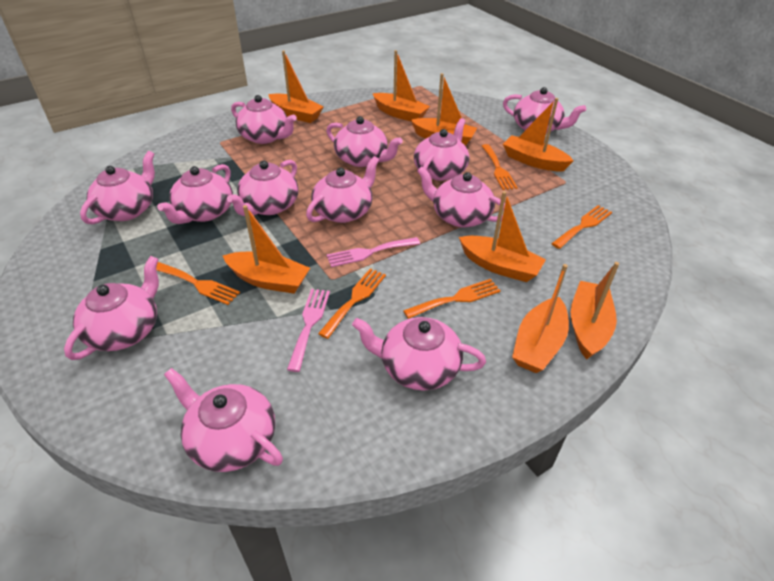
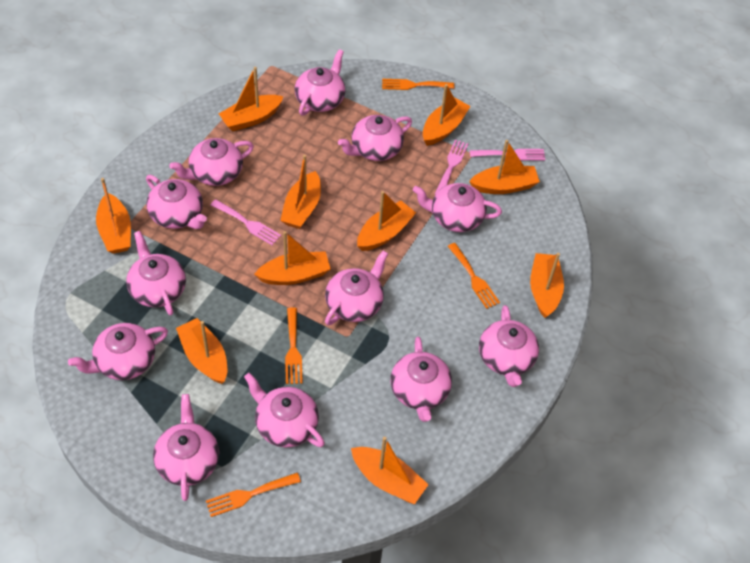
orange boat: [223,205,310,294] [268,51,324,123] [373,50,430,121] [411,73,477,146] [459,191,546,282] [503,98,574,171] [512,264,569,373] [571,262,619,360] = 8 -> [96,178,131,254] [176,318,227,384] [219,67,284,131] [254,231,331,285] [280,155,321,229] [351,437,429,504] [357,191,416,251] [423,84,471,146] [469,140,540,194] [530,253,564,318] = 10
orange fork: [156,262,240,305] [318,268,386,339] [403,279,501,319] [482,144,518,190] [551,205,612,249] = 5 -> [206,473,301,517] [285,307,303,384] [382,79,454,90] [448,243,500,309] = 4
pink fork: [287,289,330,372] [327,237,420,267] = 2 -> [211,199,281,245] [435,140,469,195] [470,149,545,160] = 3

